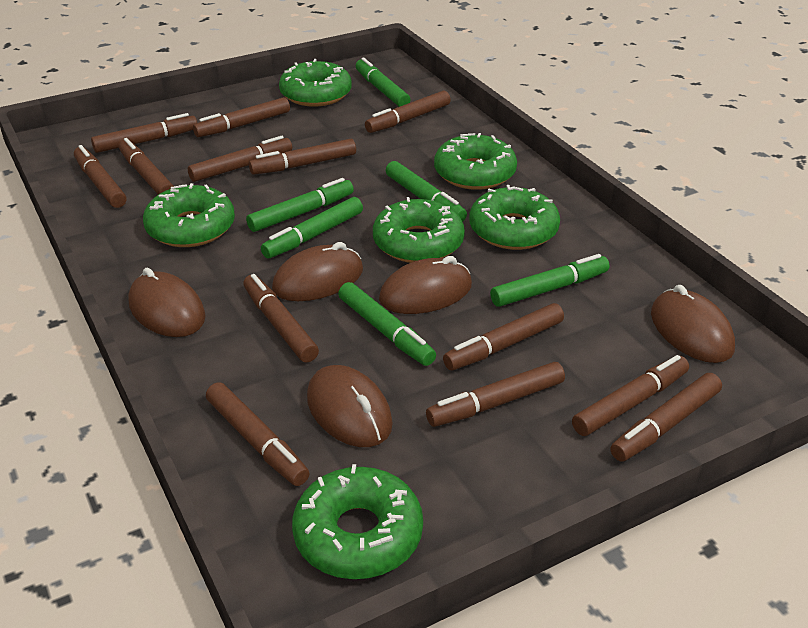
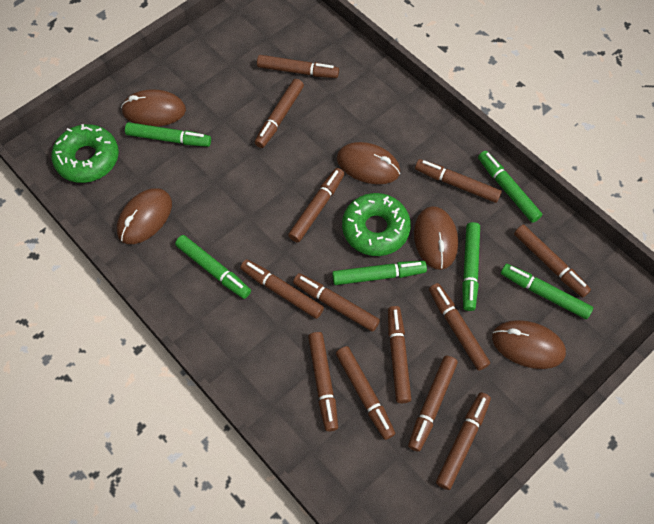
green donut: [143,183,235,247] [279,59,352,107] [292,464,423,579] [373,197,465,263] [434,133,517,190] [469,185,560,250] = 6 -> [51,124,119,183] [342,193,411,256] = 2

